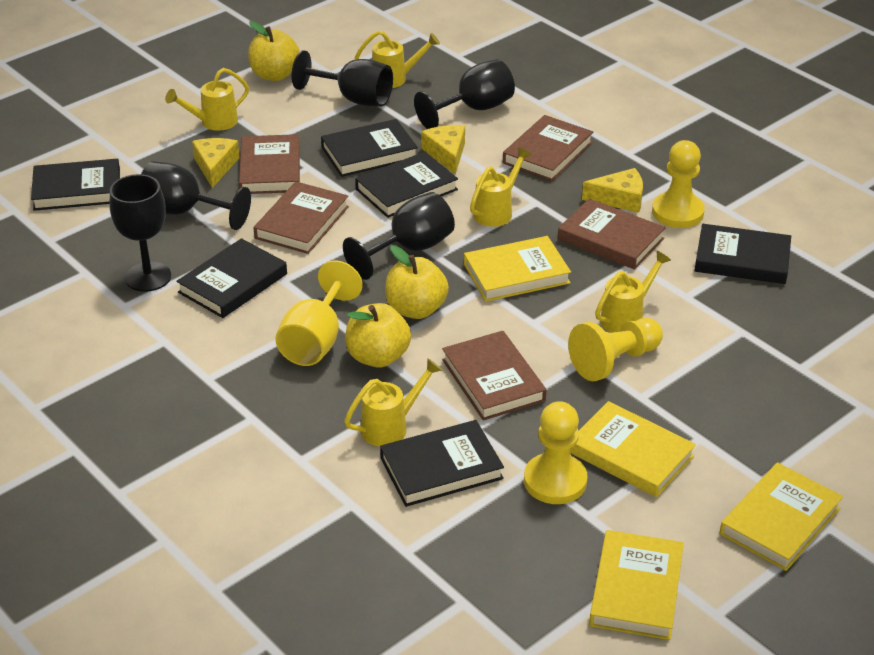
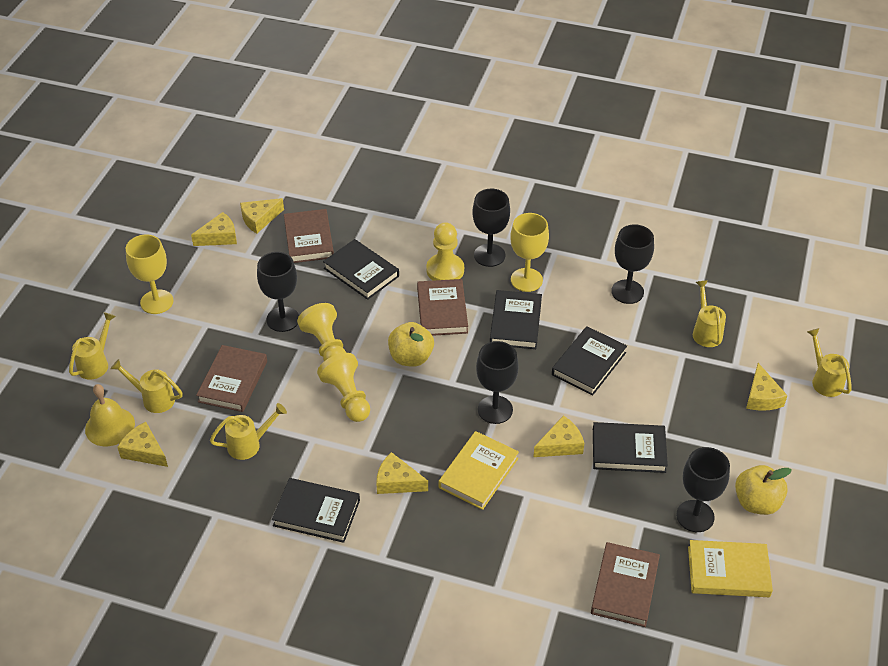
black book: [31,159,120,211] [176,238,287,318] [321,119,418,177] [355,152,458,218] [380,420,504,507] [695,224,791,284] = 6 -> [272,478,360,543] [323,239,399,300] [490,290,542,349] [552,326,627,396] [593,422,668,473] = 5
brown book: [239,134,300,194] [254,182,349,254] [442,331,547,421] [503,115,593,181] [558,198,666,270] = 5 -> [196,345,267,412] [284,209,334,263] [417,279,468,336] [591,542,660,627] = 4
yellow apple: [248,21,300,81] [345,303,411,368] [385,245,449,319] = 3 -> [388,322,434,367] [735,465,792,515] = 2
yellow bell: none = 0 -> [85,384,135,446] = 1
yellow book: [464,236,571,302] [570,401,696,497] [589,530,684,640] [720,462,843,571] = 4 -> [439,431,519,510] [688,540,773,597] = 2
yellow cheese: [192,138,240,188] [421,125,465,175] [582,168,643,213] = 3 -> [117,422,168,467] [191,212,237,246] [240,198,284,233] [376,452,428,494] [533,415,584,457] [746,363,788,411] = 6
yellow goblet: [275,261,363,366] = 1 -> [126,234,174,314] [510,213,549,292] = 2

